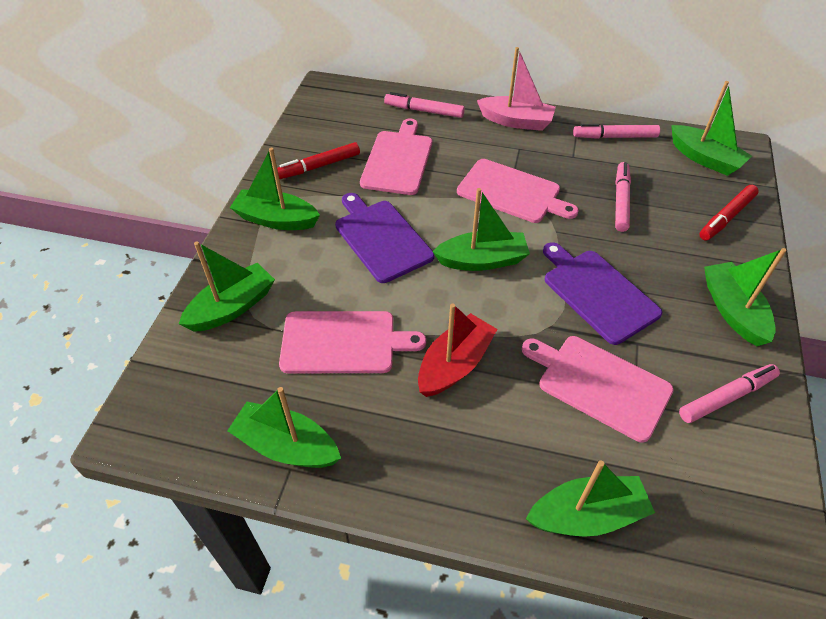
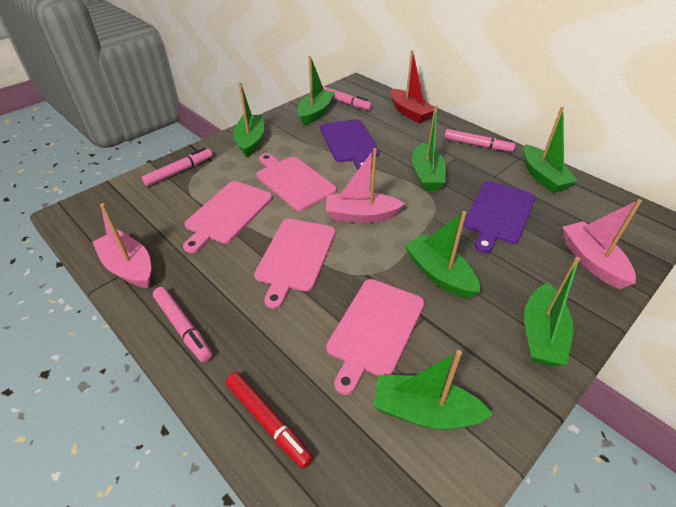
pink boat: [477,47,556,131] = 1 -> [92,203,151,288] [326,148,405,223] [562,199,642,289] = 3
red marker: [277,142,360,179] [699,185,759,240] = 2 -> [225,372,313,469] = 1

